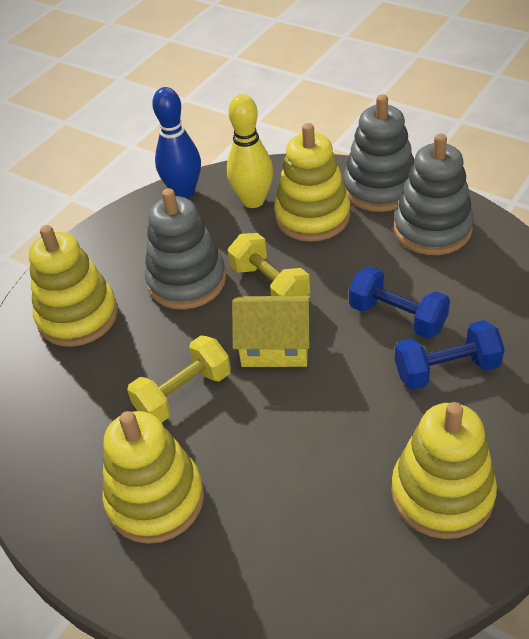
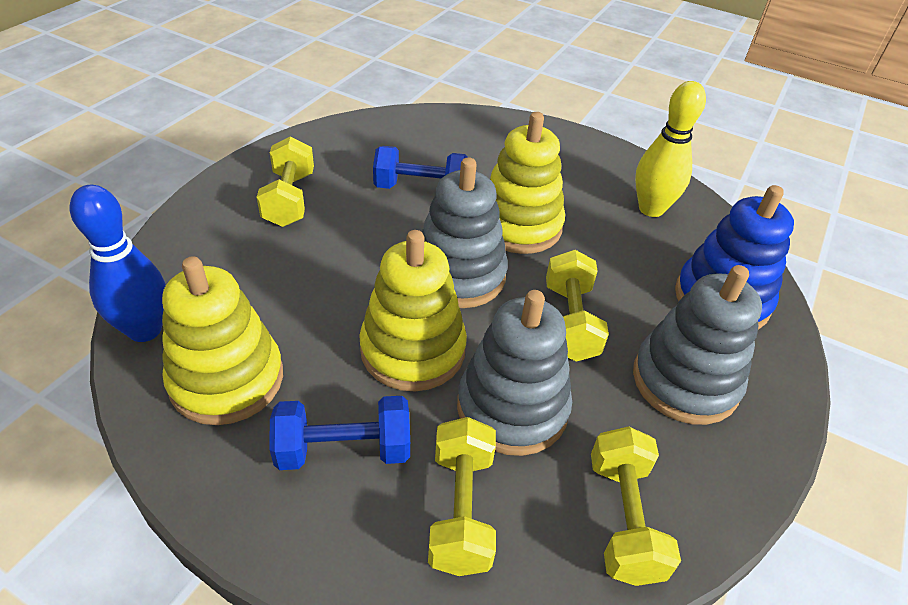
blue stacking toy: none = 0 -> [675,185,794,329] = 1
yellow dumbbell: [127,335,231,423] [228,233,310,296] = 2 -> [257,136,314,227] [428,417,496,576] [546,250,609,362] [591,426,681,586] = 4
yellow house: [232,296,311,367] = 1 -> none = 0
yellow stacking toy: [29,225,118,347] [102,411,204,544] [274,123,350,242] [391,402,497,539] = 4 -> [162,256,283,425] [359,230,467,392] [490,112,565,254] = 3

